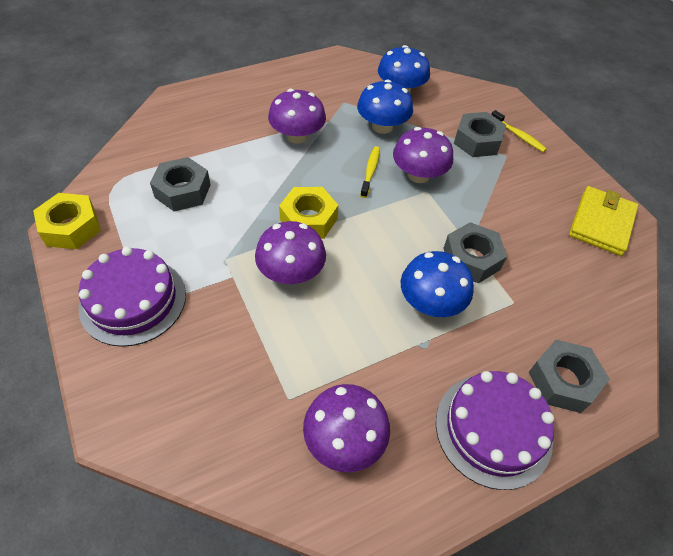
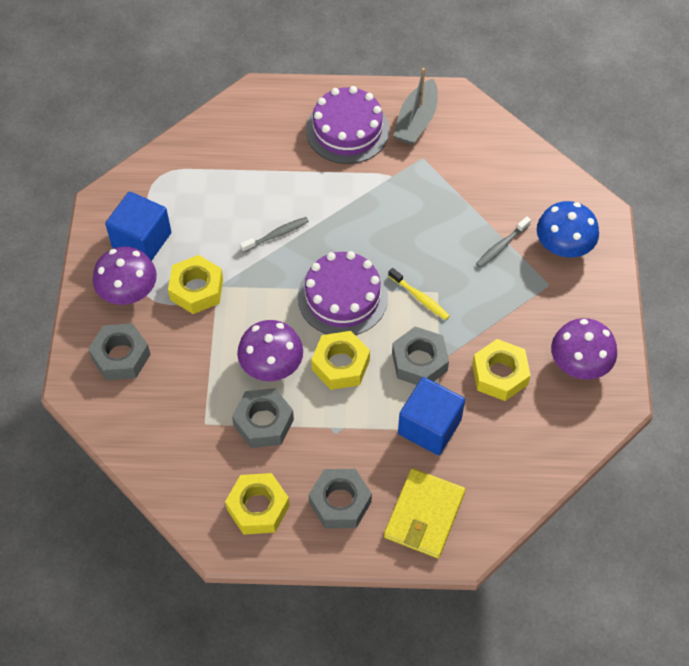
blue cube: none = 0 -> [105,192,171,261] [398,377,465,455] = 2
blue mushroom: [357,80,413,134] [378,45,430,93] [401,251,474,317] = 3 -> [537,201,599,258] = 1
grey boat: none = 0 -> [393,68,438,145] = 1
grey toothbrush: none = 0 -> [240,217,309,253] [476,216,531,268] = 2
purple mushroom: [255,221,326,284] [268,89,326,144] [303,384,390,472] [393,127,453,183] = 4 -> [93,247,157,305] [237,320,303,381] [551,318,617,380] = 3
yellow nut: [33,193,101,249] [279,187,338,239] = 2 -> [168,255,223,314] [225,473,290,535] [311,331,370,390] [472,339,531,401] = 4
yellow toothbrush: [360,146,380,198] [491,110,547,152] = 2 -> [388,268,450,320] = 1

